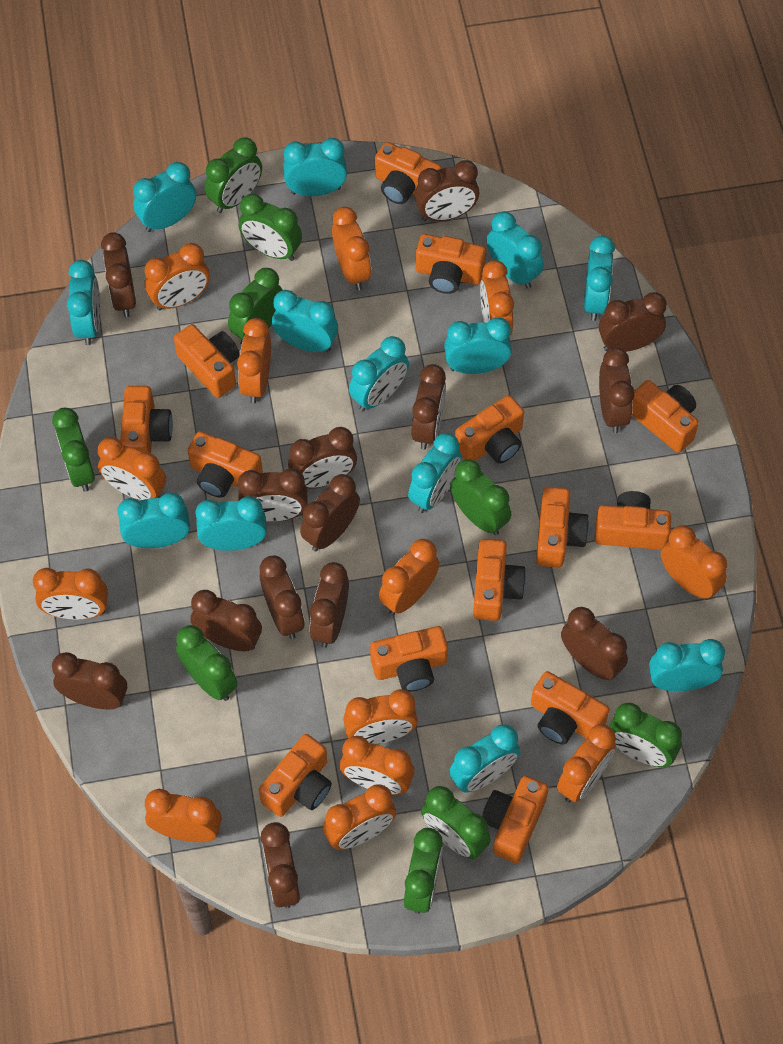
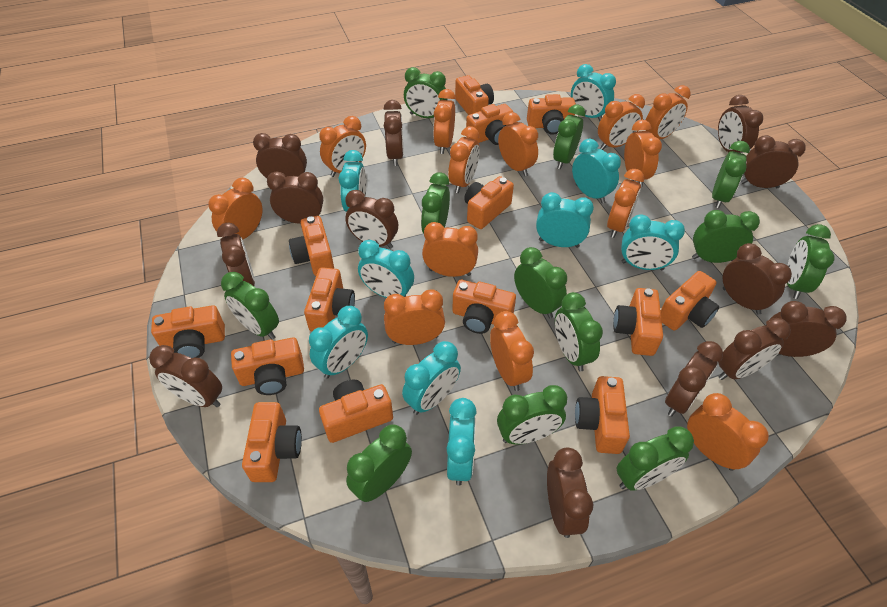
brown clock: [52,652,127,710] [101,232,136,317] [191,590,262,651] [238,468,308,522] [260,556,304,639] [261,822,300,908] [288,427,357,489] [300,474,360,551] [310,562,349,648] [411,364,446,450] [415,160,479,221] [561,607,628,681] [599,292,667,352] [599,347,635,433] = 14 -> [149,345,222,407] [217,222,255,286] [253,133,307,178] [267,171,323,224] [345,190,398,249] [383,100,404,166] [547,448,593,538] [665,341,723,417] [718,95,763,153] [718,318,791,380] [723,243,792,315] [741,135,806,188] [766,301,846,357] = 13
green clock: [52,408,95,492] [176,625,238,701] [205,137,262,213] [228,268,282,345] [239,194,302,261] [404,828,443,914] [421,786,491,859] [450,459,511,535] [609,703,682,767] = 9 -> [221,272,279,340] [346,424,412,502] [404,67,447,118] [421,172,450,234] [497,385,567,444] [514,247,567,318] [553,104,585,169] [555,292,603,371] [617,426,694,491] [692,210,760,263] [712,141,750,208] [787,224,835,299] = 12
turquoise clock: [67,260,100,345] [117,492,190,548] [133,162,196,232] [196,496,267,551] [272,290,338,353] [283,138,347,196] [349,336,409,411] [408,433,461,513] [444,317,512,374] [449,724,520,793] [487,212,543,289] [584,235,615,321] [649,639,725,691] = 13 -> [309,306,368,379] [339,150,366,212] [358,240,414,298] [402,341,461,415] [446,398,477,485] [536,192,594,248] [571,64,616,121] [572,139,621,204] [621,214,685,270] = 9

